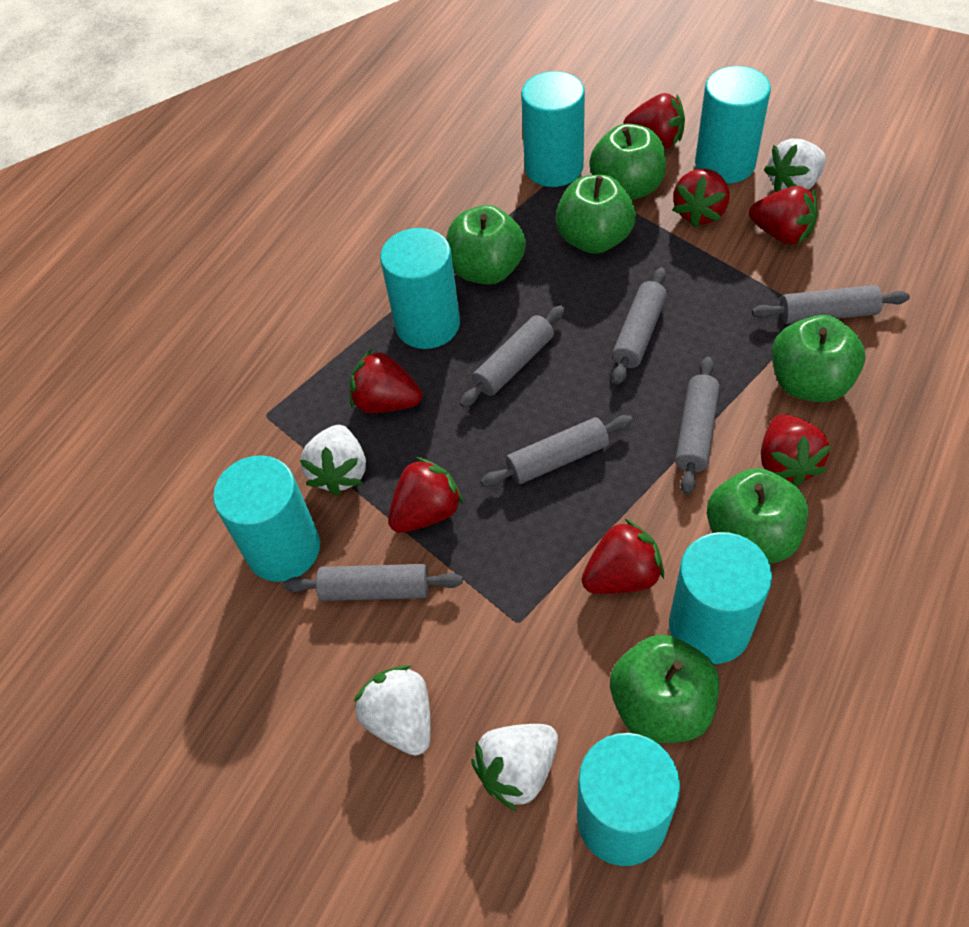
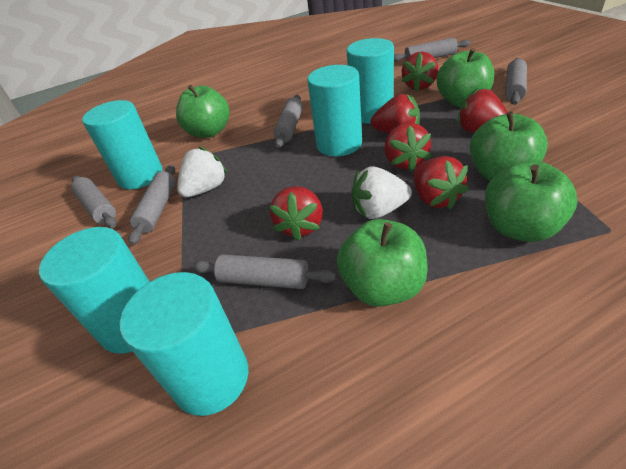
green apple: [446,205,526,285] [556,175,636,254] [589,123,666,200] [610,635,719,743] [707,468,808,563] [772,315,866,402] = 6 -> [176,85,230,138] [337,219,428,307] [437,48,494,107] [470,111,548,181] [485,161,577,242] = 5
red strawberry: [350,349,422,413] [388,457,464,533] [582,519,664,594] [623,93,685,148] [673,169,730,228] [749,186,818,245] [761,414,832,486] = 7 -> [269,186,323,241] [371,94,420,134] [385,123,431,172] [402,52,438,92] [413,156,469,209] [457,88,508,133] = 6
turquoise cylinder: [213,455,320,582] [380,228,460,349] [521,71,585,187] [577,733,680,866] [669,532,772,664] [695,66,771,184] = 6 -> [39,227,150,354] [82,100,163,190] [120,272,249,416] [307,65,362,156] [347,38,394,124] = 5
white strawberry: [300,425,366,496] [354,665,431,756] [471,724,558,811] [764,139,826,192] = 4 -> [177,146,228,197] [351,166,412,219] = 2

